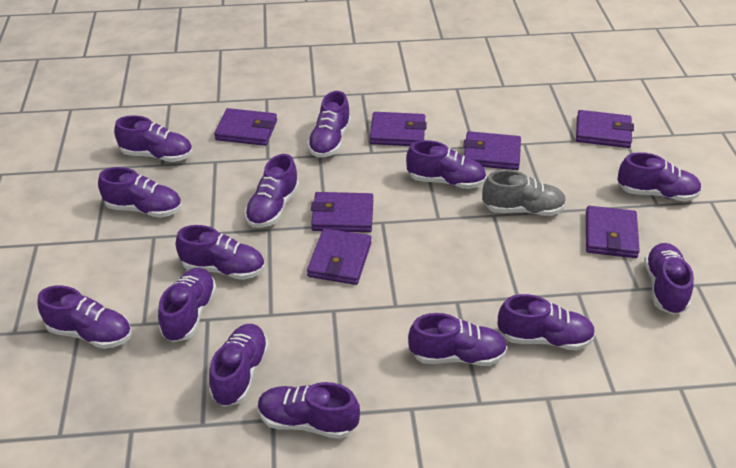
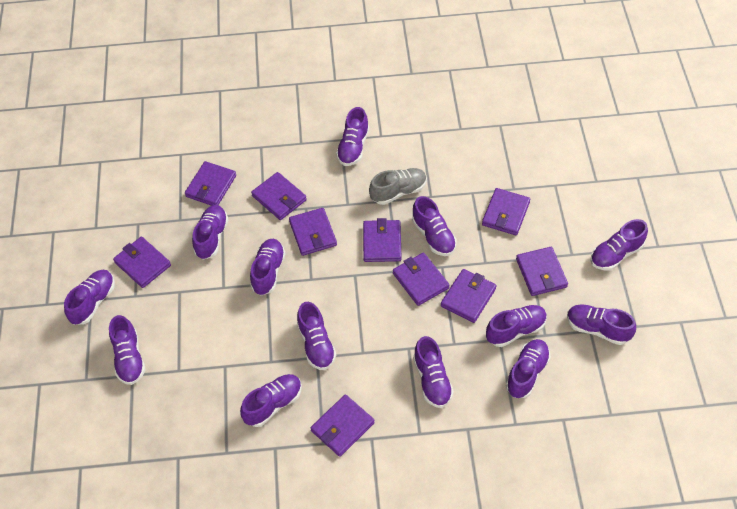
purple shoe: [37,285,132,349] [98,167,182,218] [114,115,193,162] [158,268,217,342] [176,225,265,280] [209,324,269,407] [245,154,299,228] [258,382,360,439] [307,91,351,157] [406,140,487,189] [408,313,507,366] [498,294,596,350] [617,152,702,201] [644,243,694,315] = 14 -> [64,270,115,325] [109,315,145,385] [192,205,228,260] [240,374,302,427] [250,239,286,295] [297,302,336,370] [336,107,369,166] [412,196,457,256] [413,336,454,408] [486,305,547,347] [506,339,551,398] [567,305,636,345] [591,219,648,270] = 13
purple wallet: [214,108,277,146] [307,228,371,285] [311,192,373,232] [370,112,427,146] [463,131,521,170] [576,110,634,148] [586,206,640,258] = 7 -> [113,237,171,288] [185,161,236,206] [251,172,307,220] [289,208,337,256] [311,394,375,457] [363,218,401,262] [393,253,449,306] [441,269,496,323] [482,188,530,235] [516,247,568,296] = 10

